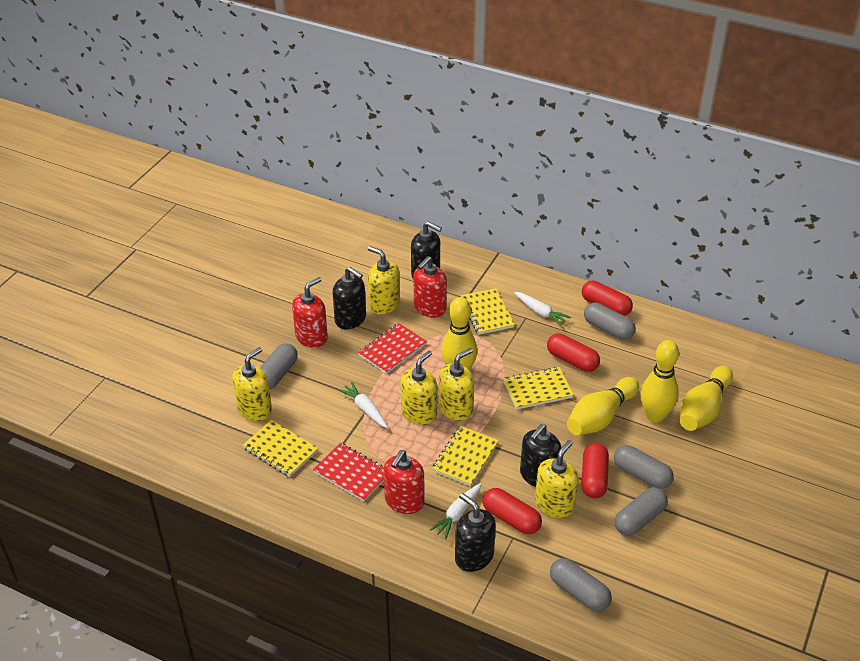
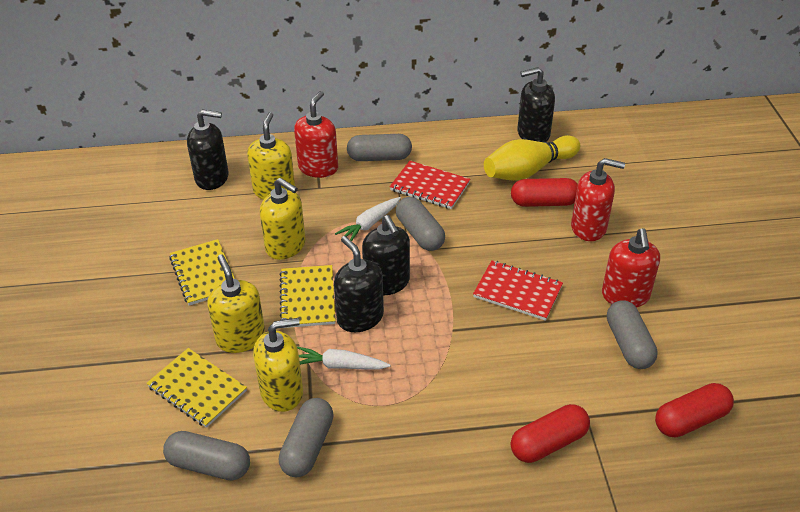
red capsule: [483,488,542,534] [547,333,600,372] [581,443,609,499] [582,281,633,316] = 4 -> [511,178,578,207] [511,404,590,463] [655,383,734,438] = 3
white carrot: [338,382,388,428] [430,483,482,539] [514,292,571,326] = 3 -> [297,346,390,370] [335,197,401,241] = 2
yellow bowling pin: [441,297,477,370] [567,377,639,435] [640,340,679,423] [680,366,733,431] = 4 -> [484,135,580,181] = 1
yellow notebook: [242,420,318,477] [432,426,499,486] [461,288,515,335] [503,367,574,410] = 4 -> [147,348,247,428] [169,239,235,306] [279,265,336,328] = 3
yellow soap dispenser: [232,347,272,421] [368,246,400,314] [400,351,437,425] [439,348,474,421] [535,440,578,518] = 5 -> [207,254,265,353] [247,112,295,200] [253,318,303,412] [260,178,305,260] = 4

